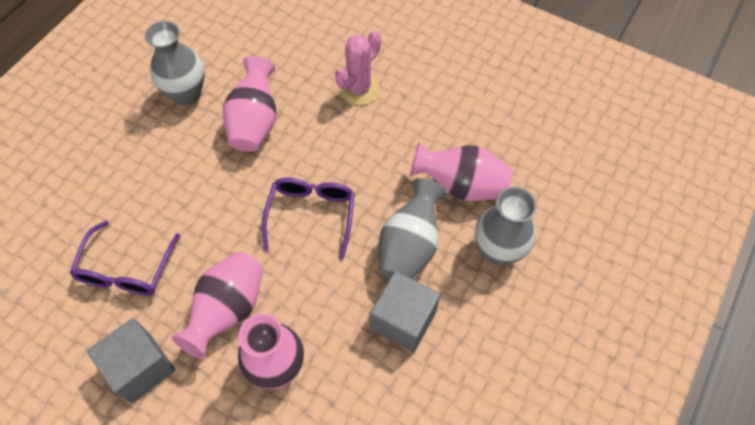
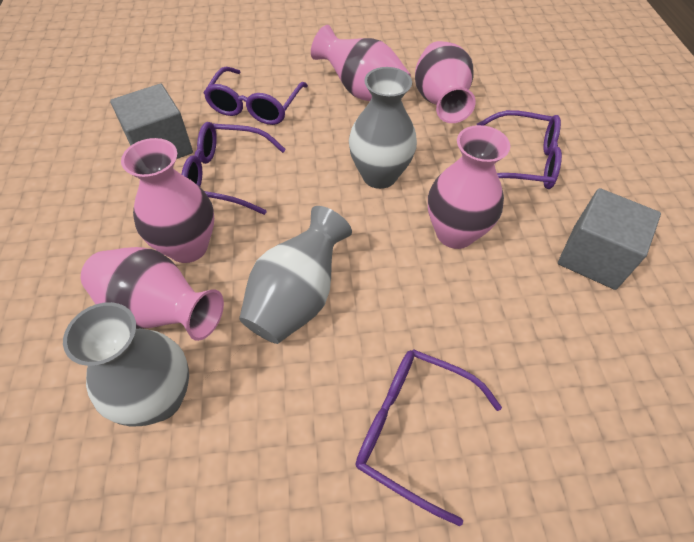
pink cactus: [335,31,381,105] = 1 -> none = 0
pink vase: [171,252,263,359] [223,56,277,152] [238,314,304,389] [410,142,513,201] = 4 -> [81,247,224,341] [121,138,214,263] [311,25,411,101] [415,41,476,123] [428,125,510,249] = 5
purple glasses: [70,221,180,295] [262,178,355,260] = 2 -> [181,122,286,215] [204,67,308,125] [356,349,502,526] [477,110,562,189] = 4

